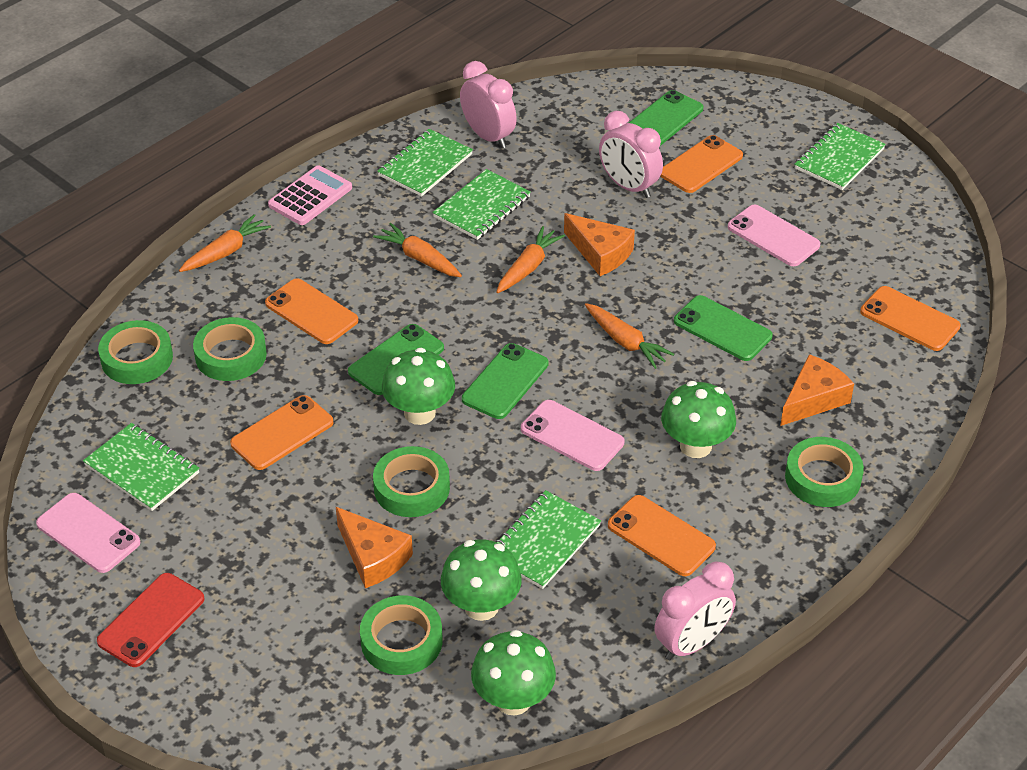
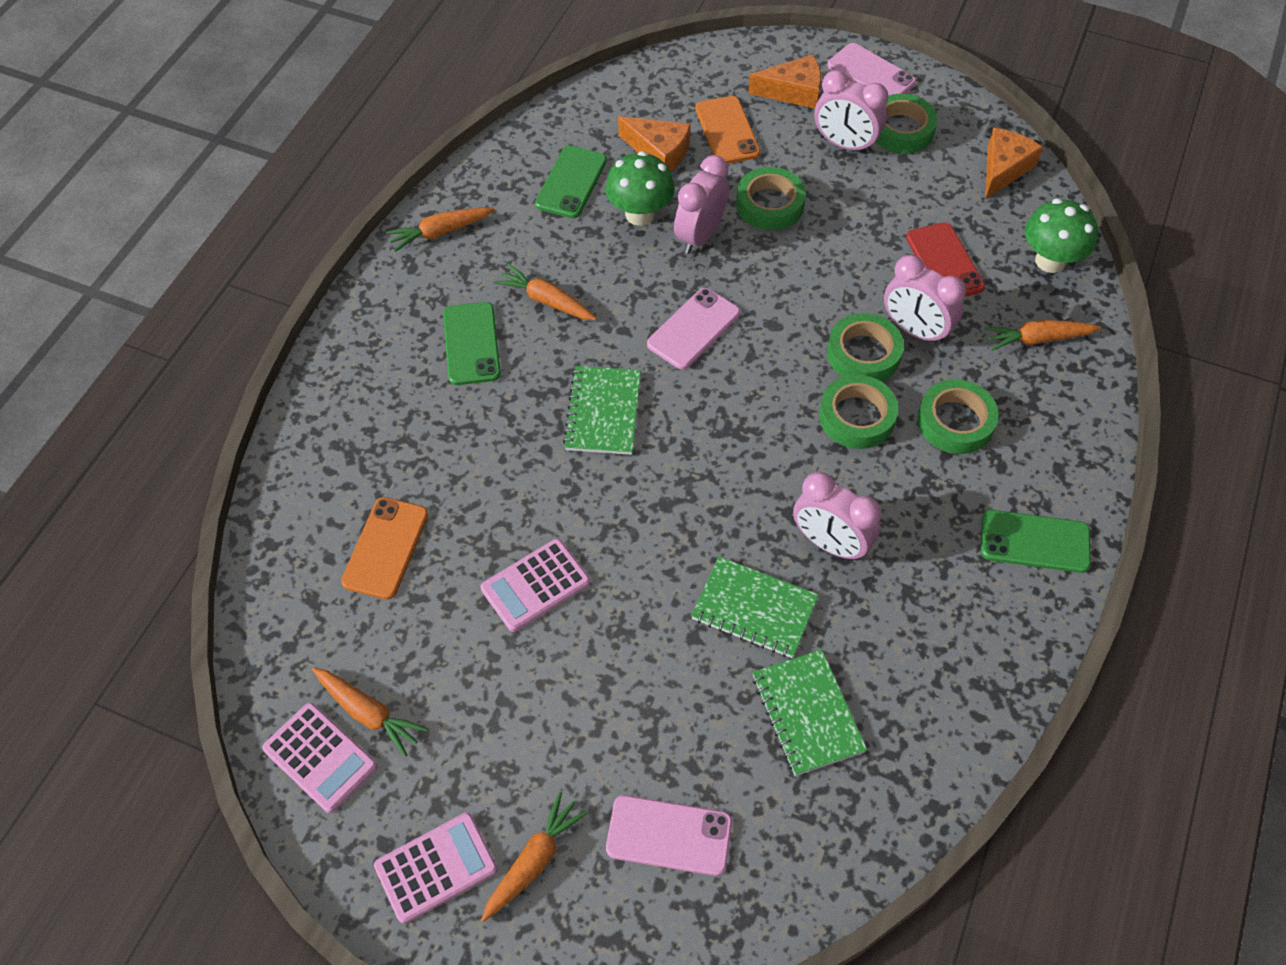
green mushroom: [382,348,455,425] [441,539,522,621] [471,630,556,716] [661,381,736,458] = 4 -> [605,151,675,226] [1025,199,1098,273] = 2
green notebook: [83,423,200,511] [377,129,473,197] [432,169,531,240] [495,490,601,589] [794,123,886,190] = 5 -> [563,366,641,455] [691,556,819,658] [752,649,867,776] = 3
green phone: [348,324,444,395] [462,343,548,419] [629,90,703,146] [674,295,773,361] = 4 -> [443,302,501,385] [535,145,607,218] [981,510,1091,573] = 3
orange carrot: [179,214,271,272] [373,223,462,277] [497,226,565,293] [585,303,674,369] = 4 -> [312,667,428,757] [386,207,495,252] [481,792,588,922] [494,264,597,320] [984,320,1101,351] = 5
orange phone: [230,395,333,470] [265,278,358,344] [608,495,716,576] [660,135,743,193] [860,286,961,351] = 5 -> [341,497,428,600] [695,96,761,164] = 2
pink calculator: [268,165,352,225] = 1 -> [262,703,377,813] [374,812,498,924] [481,539,590,632] = 3
pink clock: [460,61,517,148] [599,111,663,198] [654,561,736,660] = 3 -> [674,155,729,254] [793,472,881,561] [815,70,888,154] [884,255,966,345] = 4

